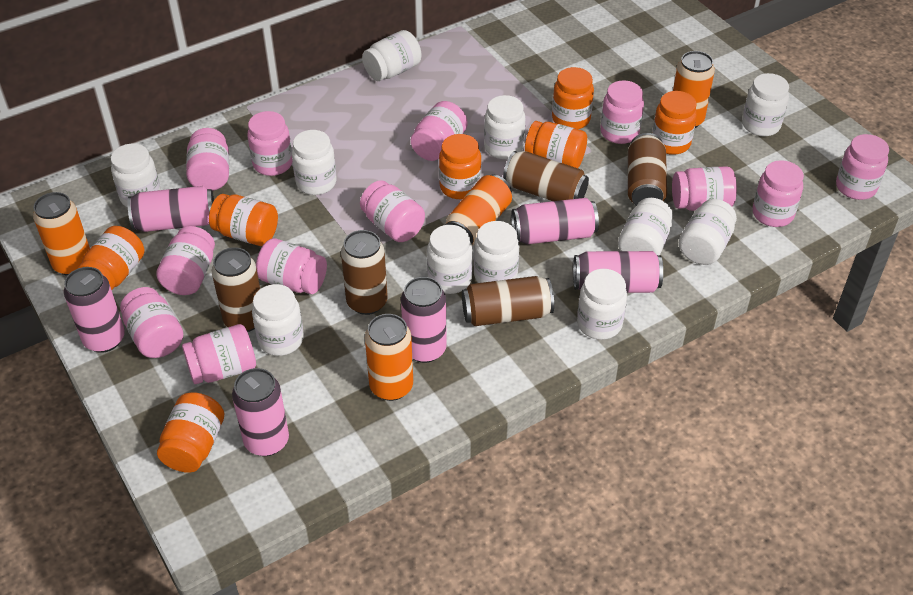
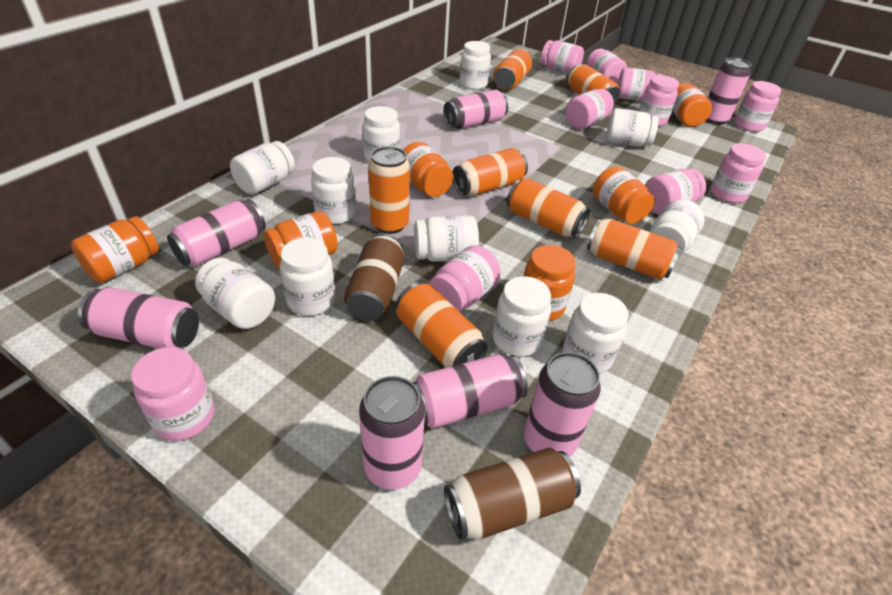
brown can: [212,247,260,332] [341,230,388,315] [462,276,554,326] [503,151,589,201] [628,133,667,206] = 5 -> [344,233,405,321] [444,447,581,540] = 2
orange can: [33,192,90,276] [365,314,413,401] [445,175,512,246] [673,51,715,128] = 4 -> [368,146,410,234] [396,283,488,368] [453,148,528,196] [493,49,532,90] [507,178,590,238] [567,64,620,104] [587,218,681,279] = 7
orange jar: [77,226,145,290] [157,392,224,473] [209,194,278,246] [439,134,481,199] [525,121,587,168] [552,67,594,129] [652,91,697,155] = 7 -> [71,216,159,283] [264,211,338,269] [403,142,453,197] [523,245,576,321] [593,166,655,224] [672,83,712,127] = 6
pink can: [64,267,125,353] [127,186,214,232] [232,368,289,456] [401,277,447,363] [511,198,599,244] [573,251,663,293] = 6 -> [78,287,199,348] [167,199,266,266] [359,376,425,490] [413,354,528,429] [443,90,508,129] [524,352,601,457] [706,58,751,125] = 7
pink jar: [120,287,183,358] [156,226,215,295] [182,324,256,384] [186,128,229,191] [247,111,292,176] [256,238,327,294] [360,180,425,242] [411,101,468,161] [600,81,644,144] [672,166,737,211] [752,160,804,227] [836,134,889,200] = 12 -> [131,347,215,441] [429,245,501,312] [541,40,584,74] [566,89,614,129] [586,48,627,83] [617,67,662,101] [639,75,679,127] [645,169,706,214] [711,143,766,203] [734,81,781,132] = 10

